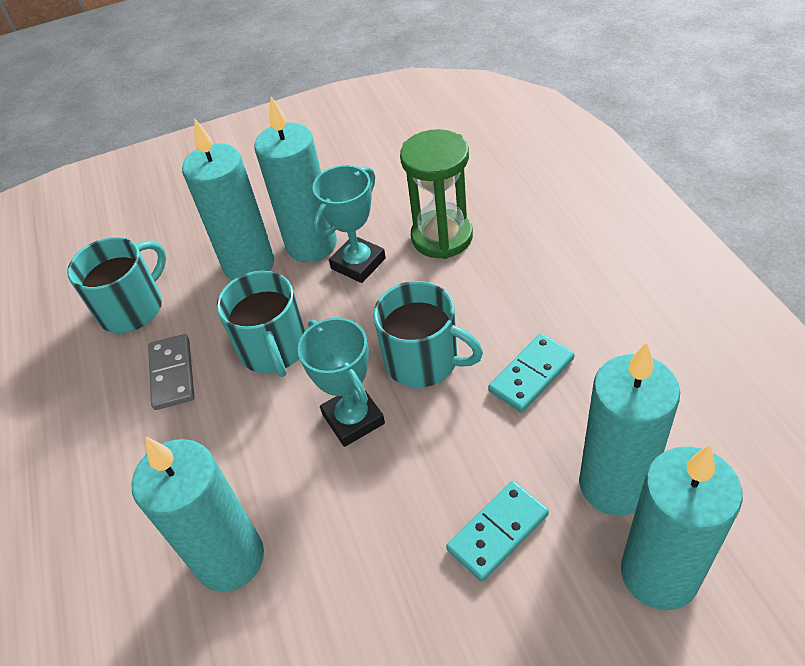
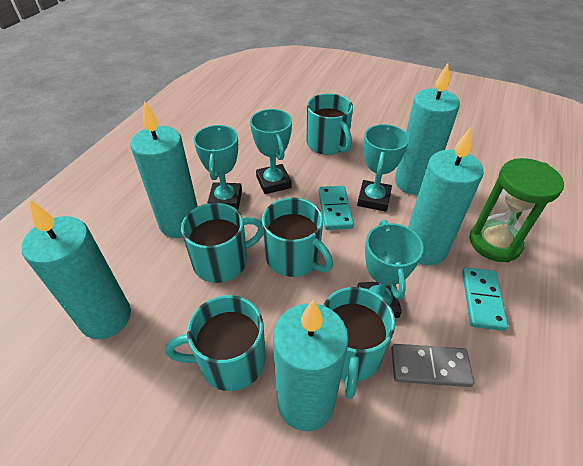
turquoise mug: [67,237,166,333] [216,271,305,377] [373,281,483,387] = 3 -> [165,295,266,391] [181,203,263,283] [262,198,333,277] [307,93,353,155] [323,287,395,399] = 5
turquoise trophy: [297,318,385,447] [312,165,386,283] = 2 -> [193,125,242,210] [250,109,292,194] [357,124,409,212] [357,220,423,318] = 4

